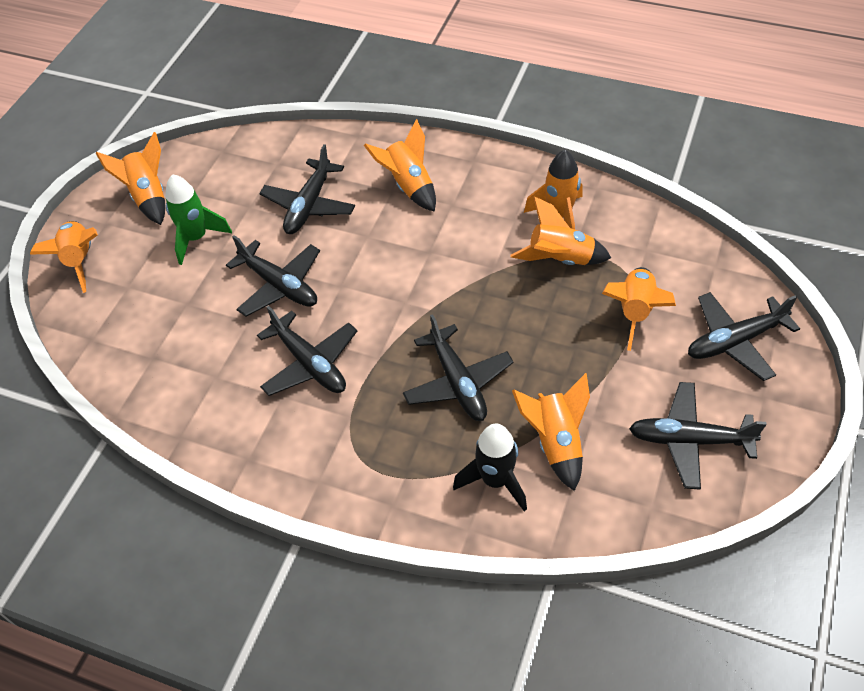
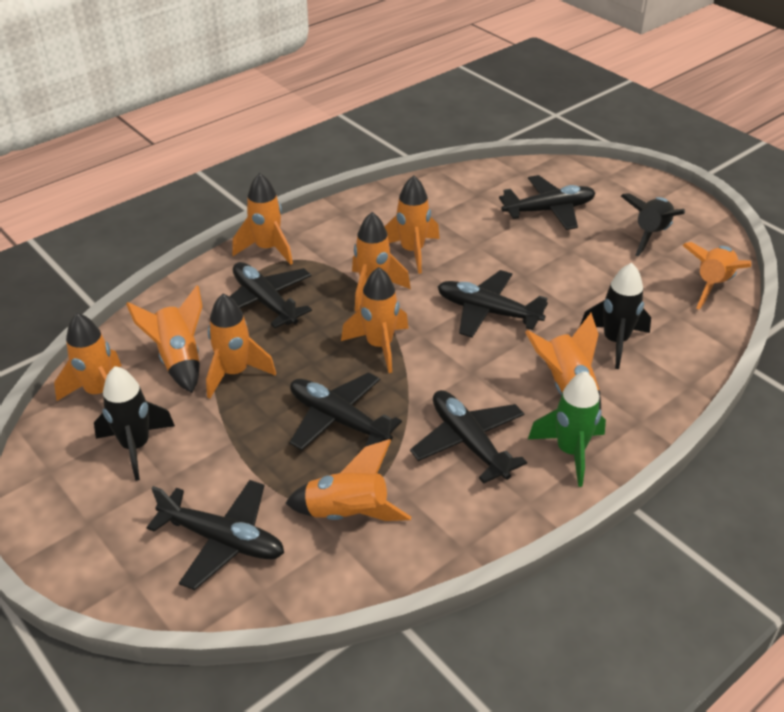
black rocket: [453,423,527,511] = 1 -> [94,366,175,481] [580,263,651,369] [621,193,685,256] = 3
orange rocket: [30,221,98,293] [96,132,165,225] [364,119,436,212] [511,196,611,265] [512,373,590,491] [524,150,583,229] [602,267,676,351] = 7 -> [54,313,122,401] [126,285,203,393] [206,294,276,399] [232,173,293,265] [286,439,411,521] [341,267,409,373] [352,212,411,312] [384,175,440,274] [525,313,601,410] [682,242,751,310] = 10

